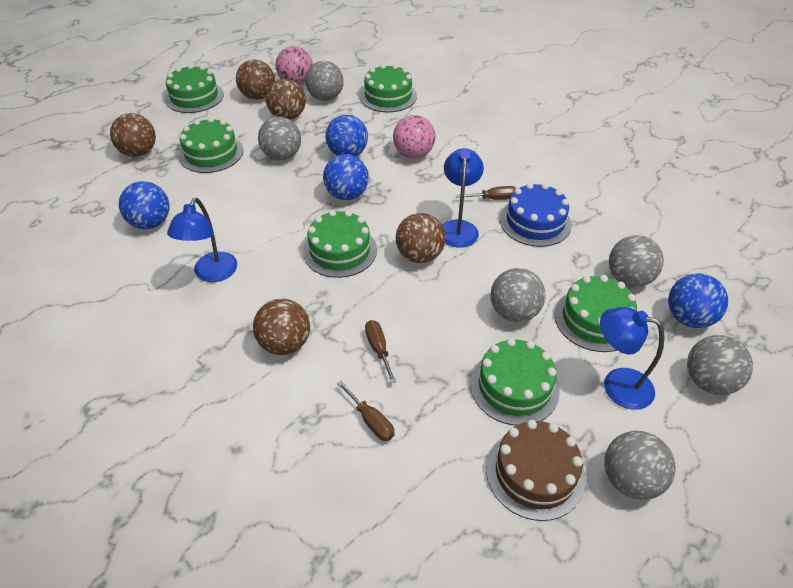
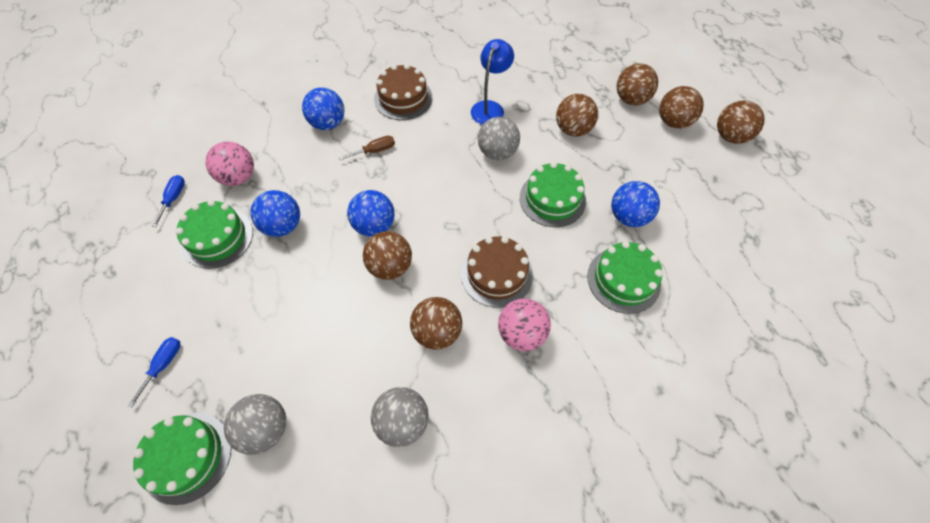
blue cake: [500,183,572,247] = 1 -> none = 0
blue lamp: [167,198,237,282] [442,148,484,248] [600,307,664,410] = 3 -> [471,39,514,125] = 1
blue screwdriver: none = 0 -> [128,337,181,407] [152,175,185,227] = 2
brown ball: [110,113,156,157] [236,59,275,100] [253,299,310,355] [266,79,306,120] [396,213,446,263] = 5 -> [363,231,412,280] [410,297,462,350] [556,94,598,137] [617,63,658,105] [659,86,704,129] [717,101,765,144] = 6
brown cake: [486,420,585,521] = 1 -> [374,64,433,120] [461,236,533,308] = 2
brown screwdriver: [337,381,395,441] [365,320,396,383] [456,186,516,200] = 3 -> [339,136,395,160] = 1
green cake: [165,64,224,113] [179,117,243,173] [303,210,377,278] [360,64,417,112] [470,338,560,426] [554,275,637,352] = 6 -> [133,413,232,505] [175,200,253,269] [520,162,586,227] [587,241,663,314] = 4
grey ball: [258,117,301,160] [305,61,344,101] [491,268,545,322] [604,431,676,500] [609,235,664,287] [687,335,753,395] = 6 -> [224,394,286,455] [371,387,429,447] [478,117,520,160] = 3

